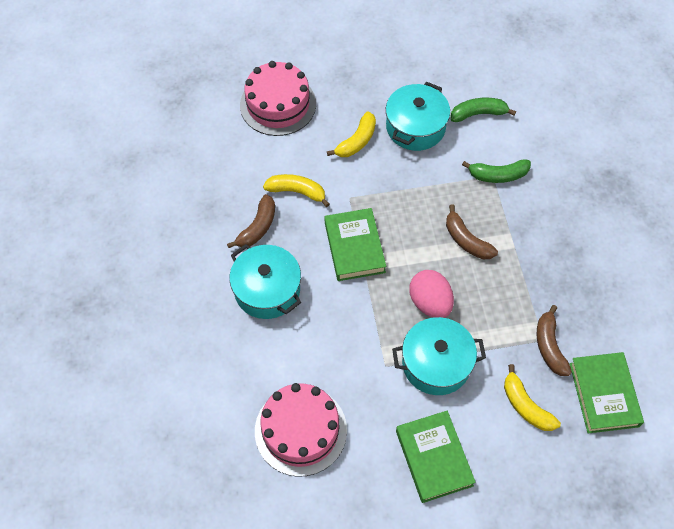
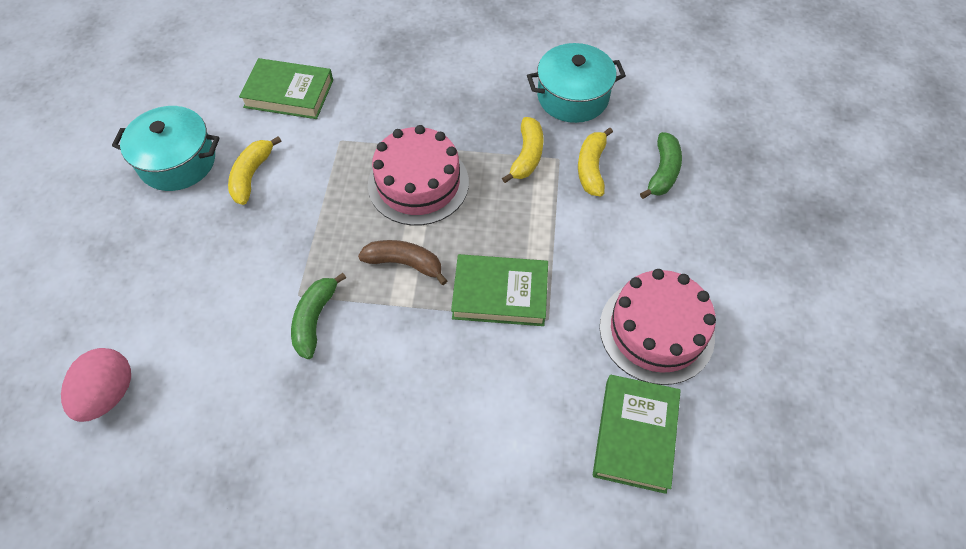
brown banana: [227,194,275,248] [446,205,498,260] [537,305,572,376] = 3 -> [358,240,447,285] = 1
turquoise pot: [229,244,301,319] [386,82,450,151] [392,317,486,395] = 3 -> [112,106,220,191] [527,43,626,123] = 2

